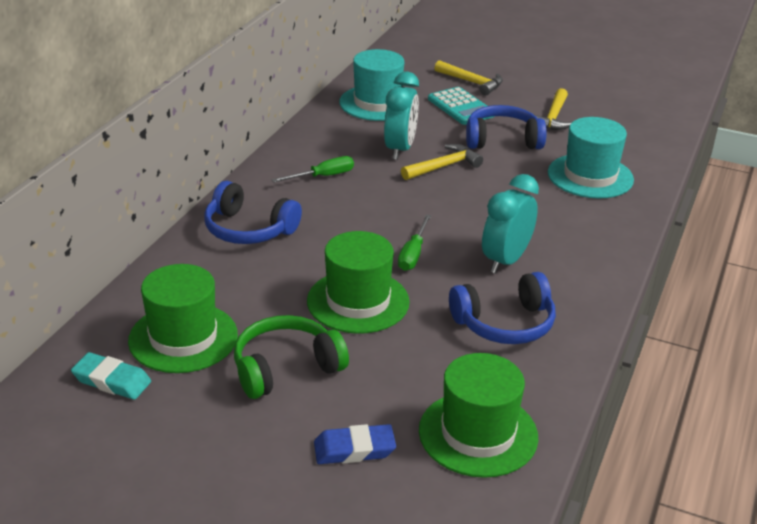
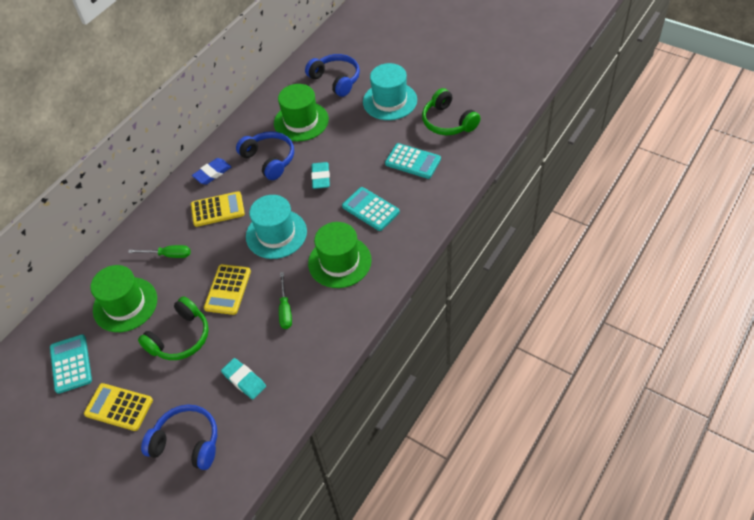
green headphones: [234,315,349,399] = 1 -> [138,296,209,360] [422,88,480,135] = 2
turquoise calculator: [428,87,495,125] = 1 -> [50,334,92,394] [342,187,400,231] [385,143,441,179] = 3
turquoise clock: [384,72,419,160] [482,174,539,274] = 2 -> none = 0
turquoise eraser: [71,352,151,400] = 1 -> [221,358,266,399] [311,162,330,189] = 2
yellow calculator: none = 0 -> [84,383,153,431] [191,191,245,227] [204,264,251,315] = 3
yellow hammer: [401,144,483,180] [434,60,503,95] [535,88,572,130] = 3 -> none = 0

